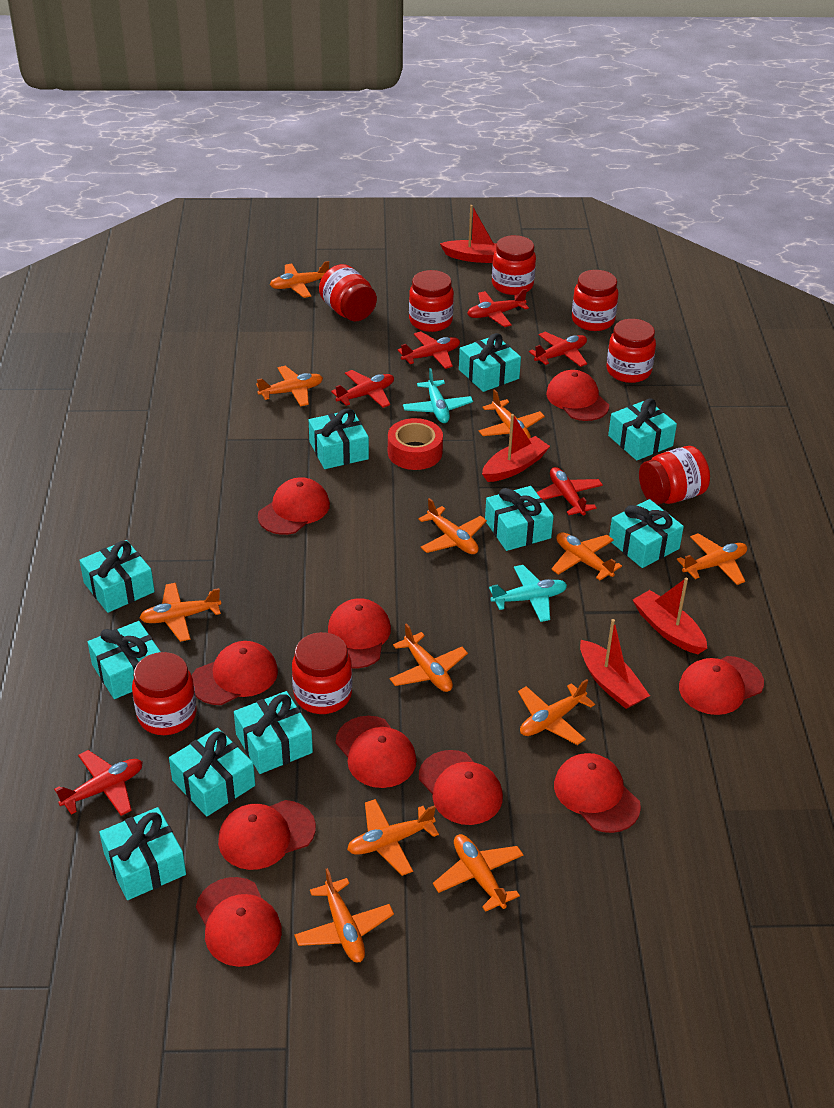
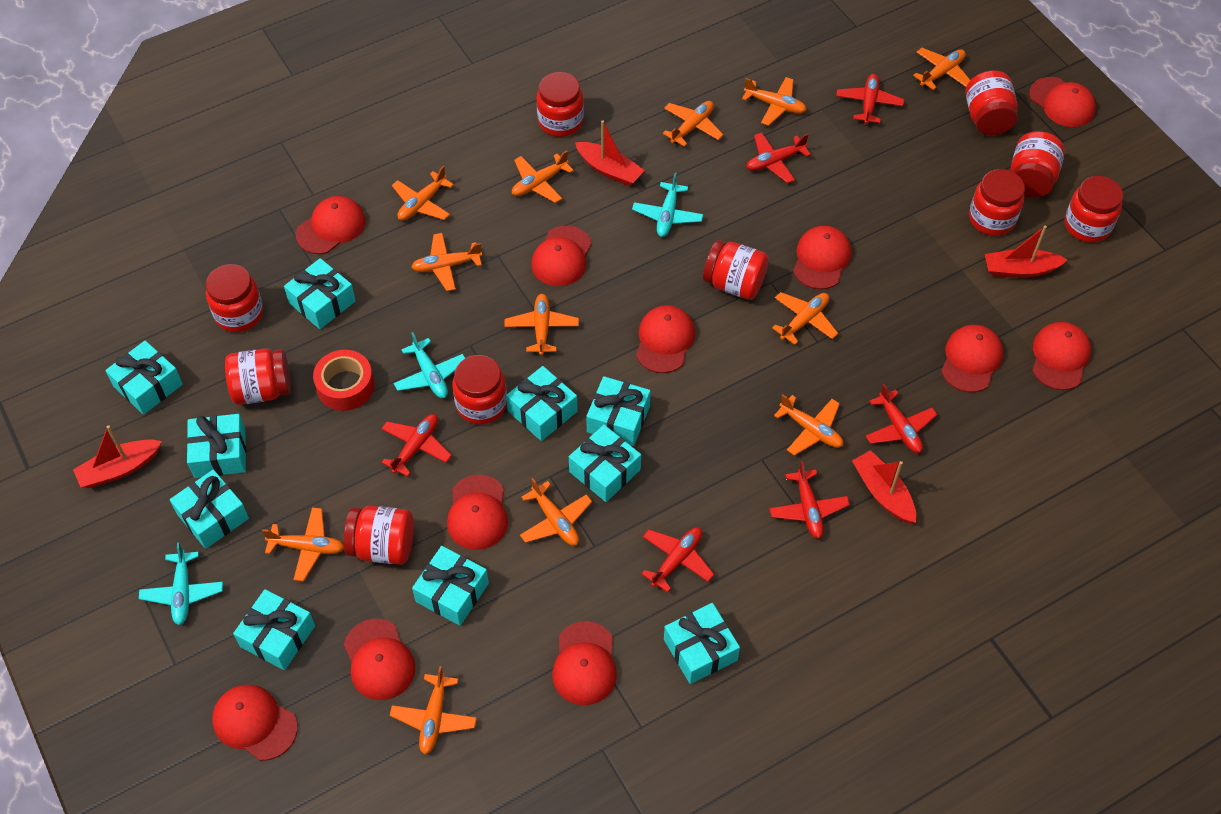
red cap: [192,641,278,705] [196,877,282,967] [218,800,316,870] [258,477,330,535] [328,598,391,668] [336,716,417,788] [419,750,503,825] [546,370,609,421] [554,753,641,833] [679,656,764,715] = 10 -> [212,684,298,761] [296,196,366,254] [344,619,415,700] [447,475,508,550] [531,226,592,286] [552,621,617,705] [636,305,695,373] [793,226,851,289] [941,325,1003,392] [1029,77,1096,127] [1032,322,1091,390] = 11
red jar: [132,652,197,735] [292,632,352,714] [319,264,377,321] [409,270,454,332] [492,235,536,295] [572,270,618,331] [607,319,656,383] [639,446,710,505] = 8 -> [206,264,263,332] [225,348,291,405] [343,506,414,565] [453,355,507,424] [537,72,584,137] [703,240,769,300] [965,71,1018,135] [969,169,1025,236] [1010,131,1065,198] [1065,176,1123,243] = 10
turquoise plane: [403,368,473,423] [489,565,567,622] = 2 -> [139,542,223,625] [394,332,465,398] [632,173,703,237] = 3

